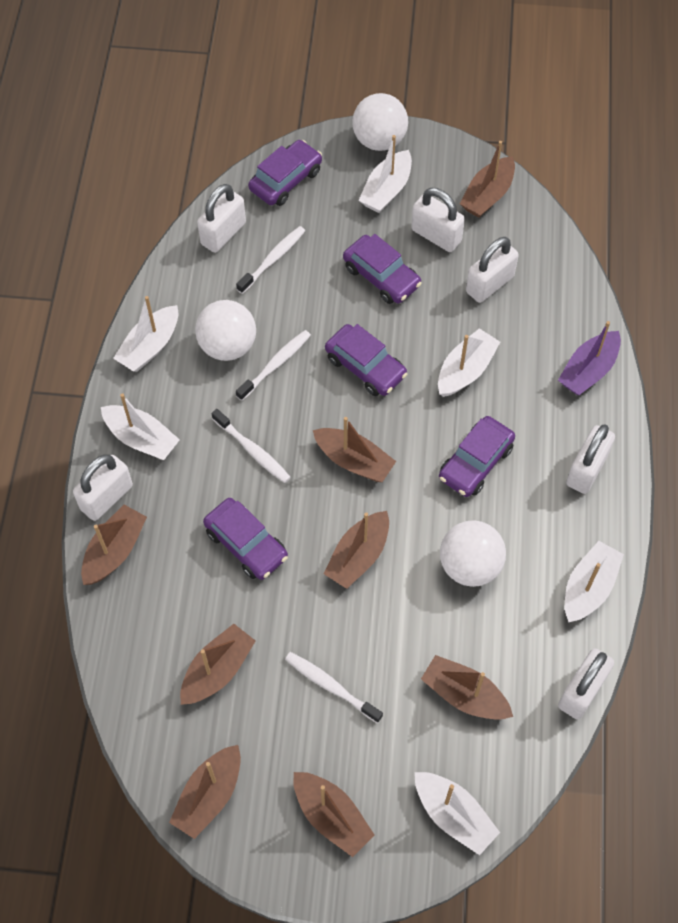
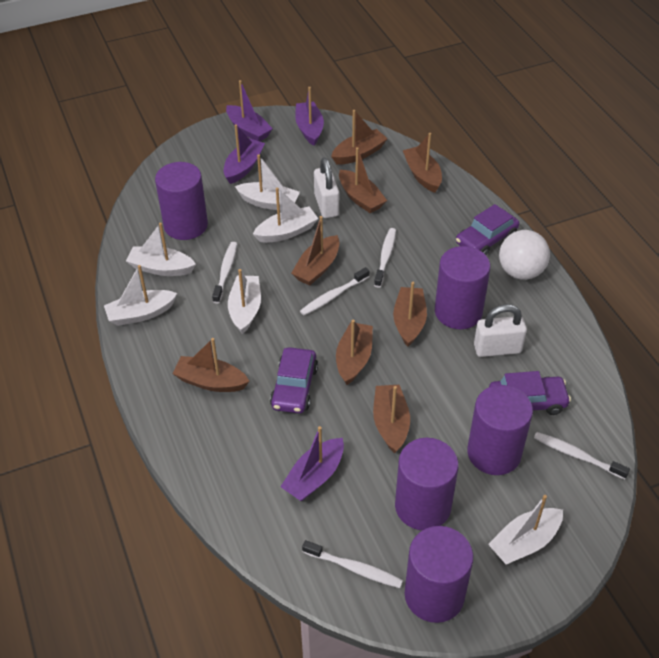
purple boat: [558,321,621,395] = 1 -> [224,124,265,184] [226,80,273,141] [280,426,344,501] [295,87,324,146] = 4
purple car: [203,498,288,580] [248,140,322,206] [325,324,407,396] [343,234,422,304] [439,416,515,497] = 5 -> [270,347,318,413] [456,204,519,255] [489,371,571,415] = 3
purple cylinder: none = 0 -> [155,162,208,240] [395,438,459,530] [404,526,473,623] [435,246,490,329] [467,385,533,475] = 5
white ball: [195,300,256,361] [352,93,408,151] [440,521,506,587] = 3 -> [499,230,550,280] = 1
white padlock: [73,455,133,521] [197,184,246,253] [411,188,465,252] [466,237,519,303] [558,648,614,719] [566,425,615,494] = 6 -> [314,157,339,218] [474,304,527,357] = 2
white toothbrush: [211,409,291,483] [236,226,305,294] [236,330,311,401] [285,652,383,723] = 4 -> [212,242,237,304] [300,267,369,315] [302,540,403,588] [374,228,396,288] [534,432,630,480] = 5

